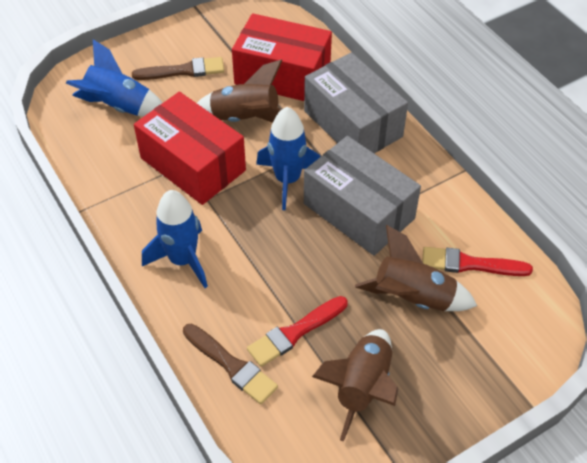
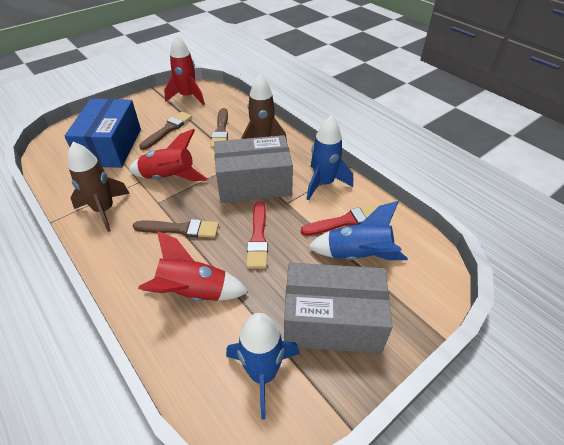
blue box: none = 0 -> [64,99,141,168] = 1
brown brush: [132,57,224,80] [183,324,278,404] = 2 -> [133,219,219,238] [139,112,192,150] [210,108,228,148] = 3
brown rocket: [197,60,283,123] [312,329,398,442] [355,225,477,311] = 3 -> [68,142,130,232] [241,74,287,140] = 2
red box: [134,92,246,205] [232,13,332,101] = 2 -> none = 0
red rocket: none = 0 -> [128,129,208,181] [138,231,248,301] [164,35,205,105] = 3

